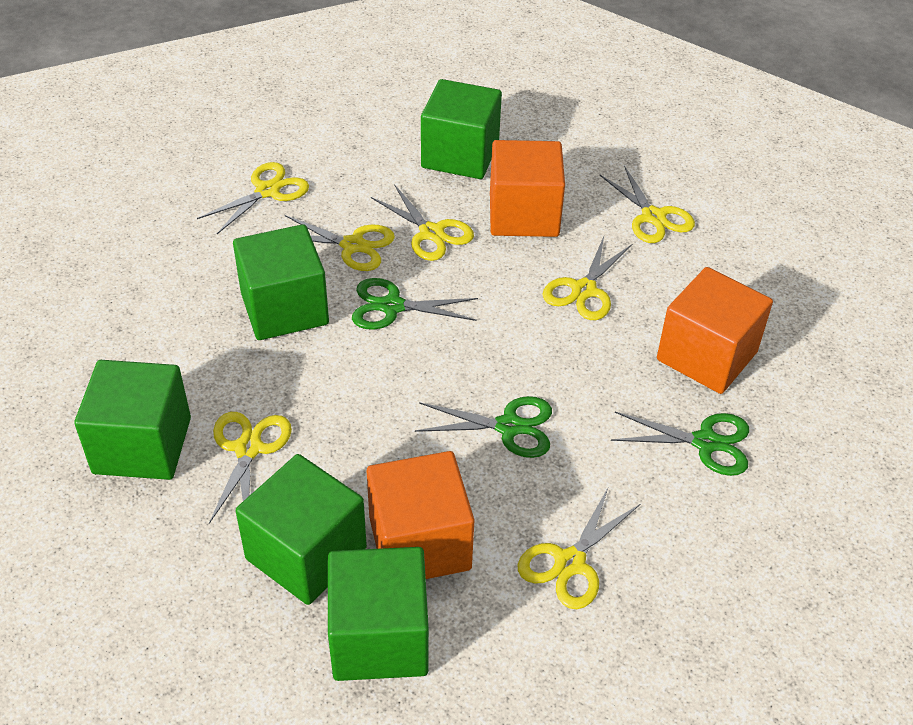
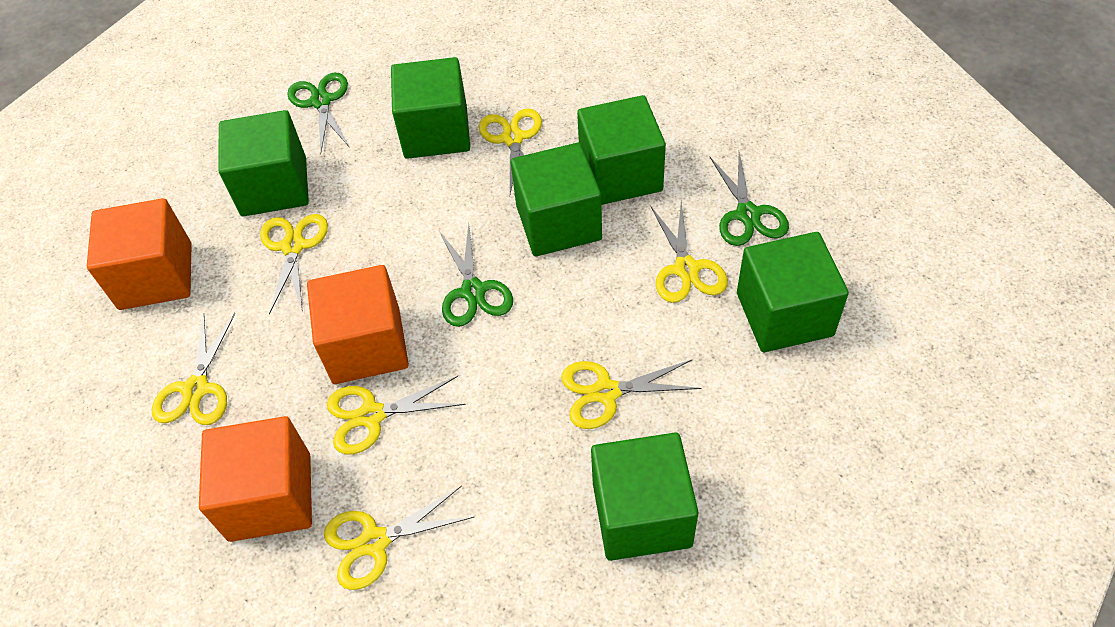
green cube: [74,360,191,480] [233,224,329,340] [236,454,367,605] [328,547,429,681] [421,79,502,179] = 5 -> [218,110,309,216] [391,57,470,159] [511,143,602,256] [577,95,666,205] [591,432,698,561] [737,232,849,352] = 6

